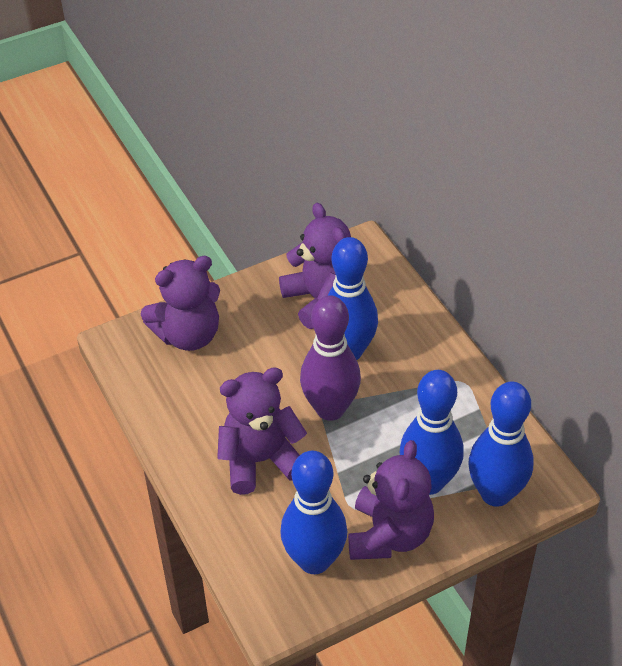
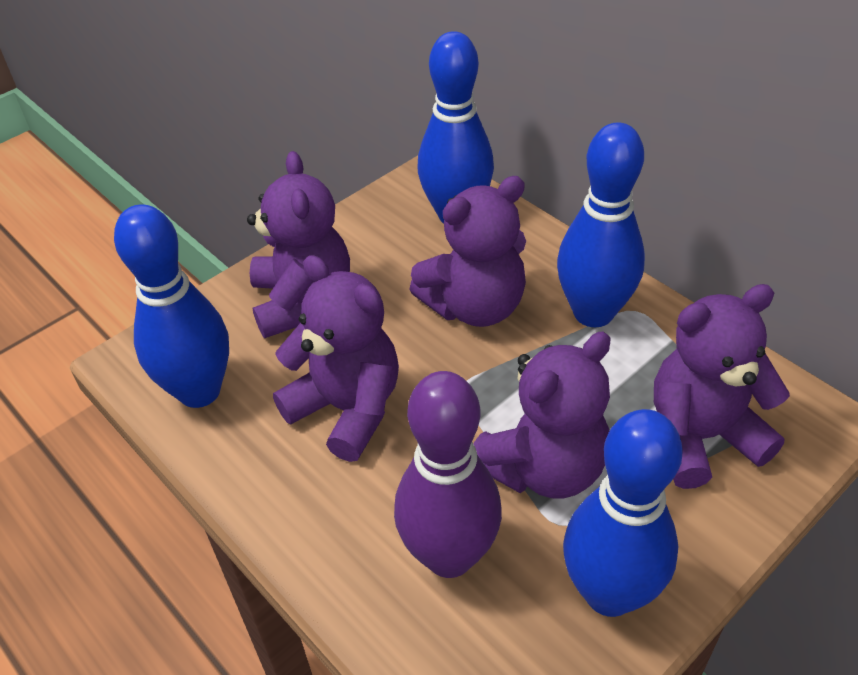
purple teddy bear: [140,256,220,351] [217,367,307,495] [279,203,351,329] [348,440,434,560] = 4 -> [247,151,350,338] [273,255,399,462] [409,176,526,327] [474,332,611,498] [654,284,790,489] = 5

